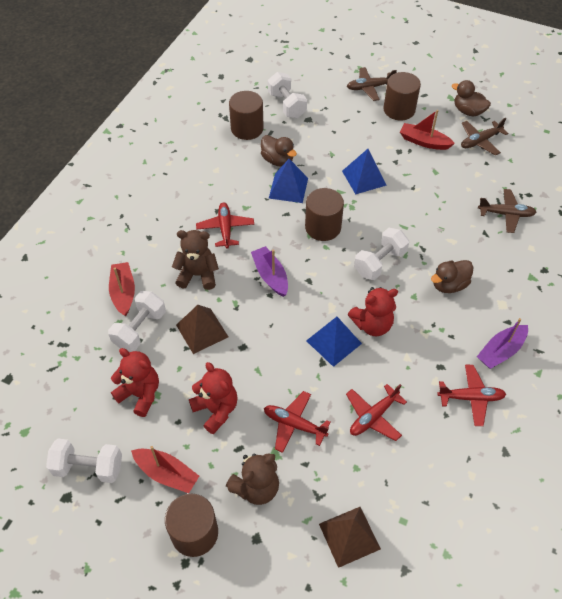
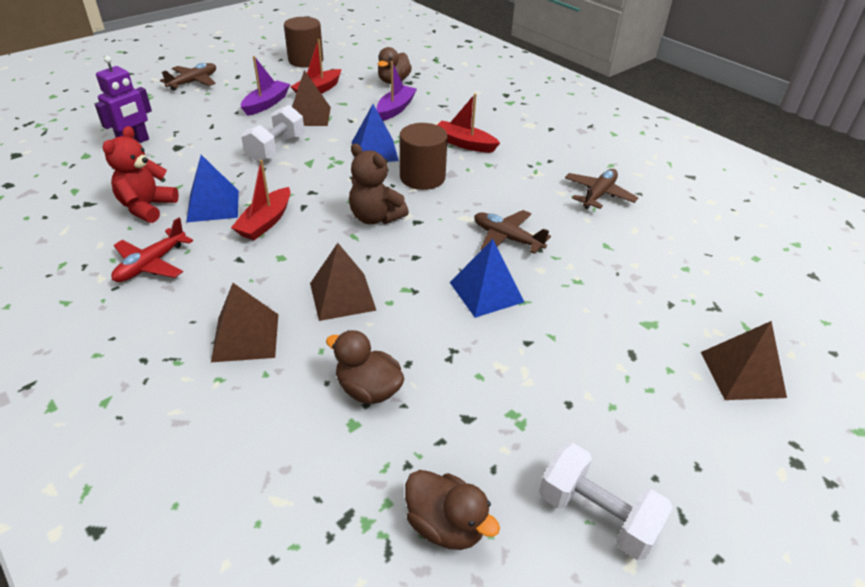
brown cylinder: [165,494,218,557] [229,91,264,140] [305,188,344,241] [384,72,421,120] = 4 -> [284,17,323,68] [400,123,448,190] = 2
brown pyramid: [176,305,228,354] [319,507,381,568] = 2 -> [211,283,278,362] [292,70,331,126] [310,243,377,321] [701,321,787,400] = 4
brown teddy bear: [172,230,219,290] [226,453,279,505] = 2 -> [349,143,409,224] = 1
purple robot: none = 0 -> [95,56,152,143] = 1
red plane: [196,202,254,249] [264,391,331,453] [346,384,407,441] [437,365,506,426] = 4 -> [111,217,193,282] = 1
red teddy bear: [111,348,159,417] [189,362,238,435] [348,287,398,336] = 3 -> [103,126,179,223] = 1
white dumbbell: [46,439,122,483] [108,291,166,352] [268,72,307,118] [354,228,409,280] = 4 -> [241,105,305,163] [539,443,673,560] = 2

